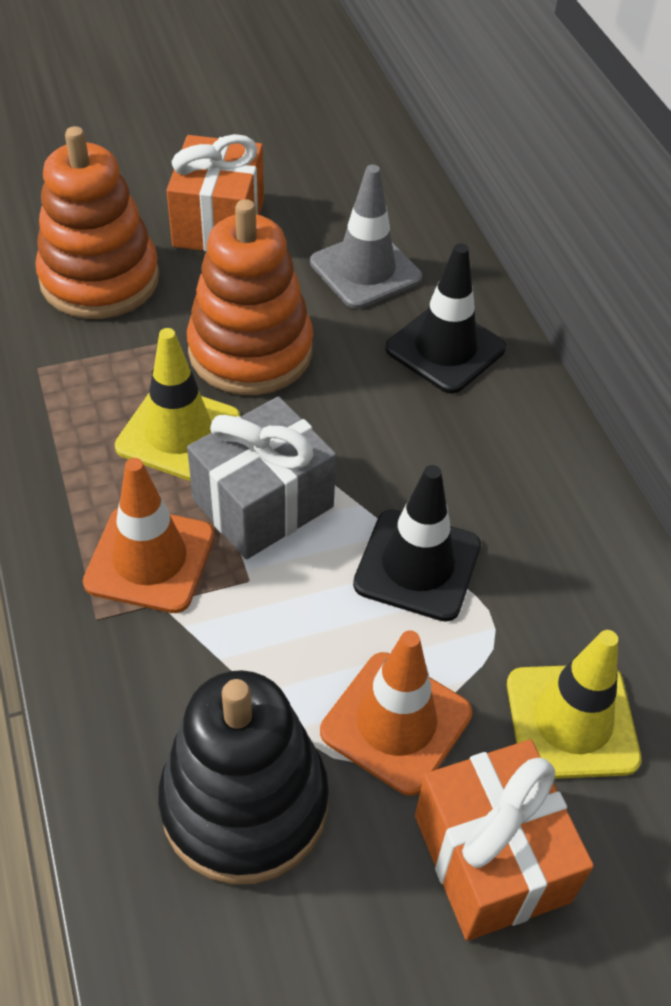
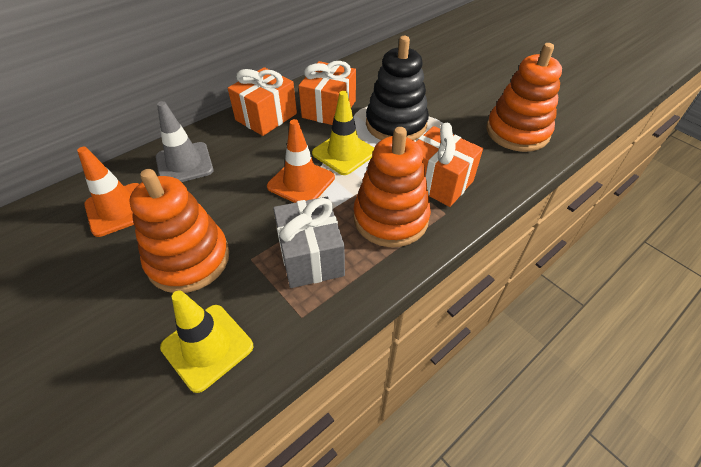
black traffic cone: [353,465,481,622] [385,243,506,394] = 2 -> none = 0
orange gift: [166,134,264,252] [415,739,594,941] = 2 -> [228,67,297,136] [299,61,356,125] [416,123,483,207] = 3
orange stacking toy: [35,126,159,319] [187,199,313,395] = 2 -> [130,169,229,293] [354,127,431,247] [486,43,562,152] = 3

